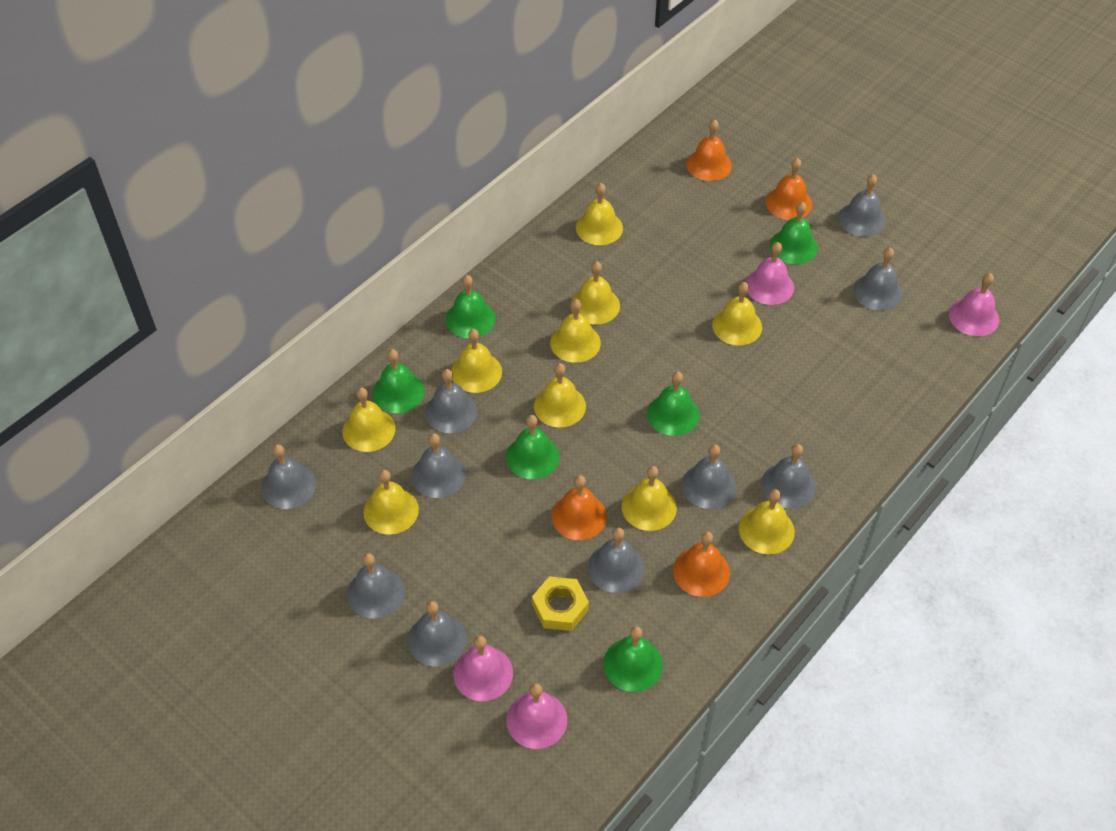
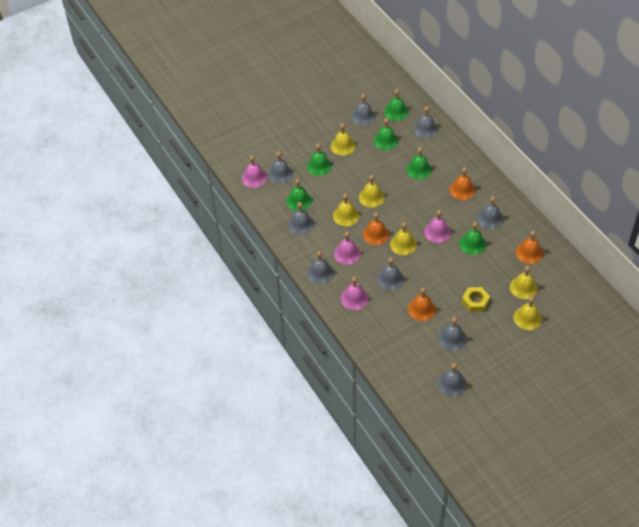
grey bell: [261,444,316,509] [347,553,405,619] [408,601,467,667] [412,433,466,498] [425,369,478,433] [588,528,645,593] [681,444,736,509] [761,444,816,509] [838,174,886,237] [853,247,903,311] = 10 -> [268,151,293,184] [288,202,314,235] [307,251,334,284] [351,93,376,126] [377,257,404,291] [413,106,438,138] [437,363,467,397] [438,317,467,351] [477,196,504,229] = 9
yellow bell: [342,388,396,452] [363,470,419,535] [451,329,502,393] [534,363,586,427] [550,299,601,363] [571,261,620,325] [576,183,623,245] [622,466,677,531] [712,282,762,345] [739,489,795,554] = 10 -> [331,123,356,156] [333,193,359,226] [359,175,385,207] [390,222,417,255] [510,266,538,299] [513,297,542,330] = 6

